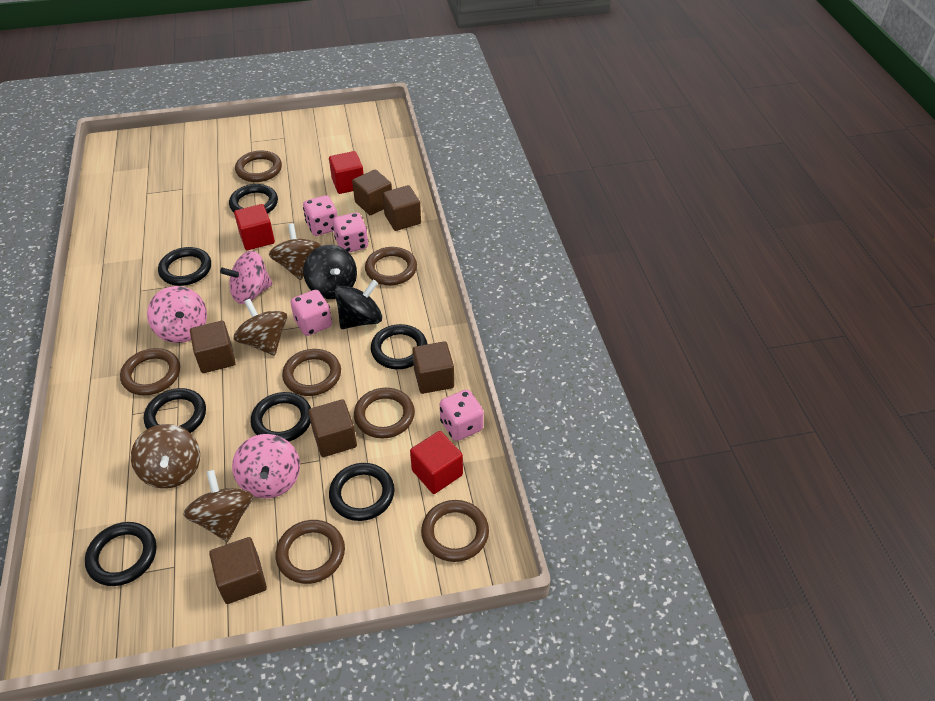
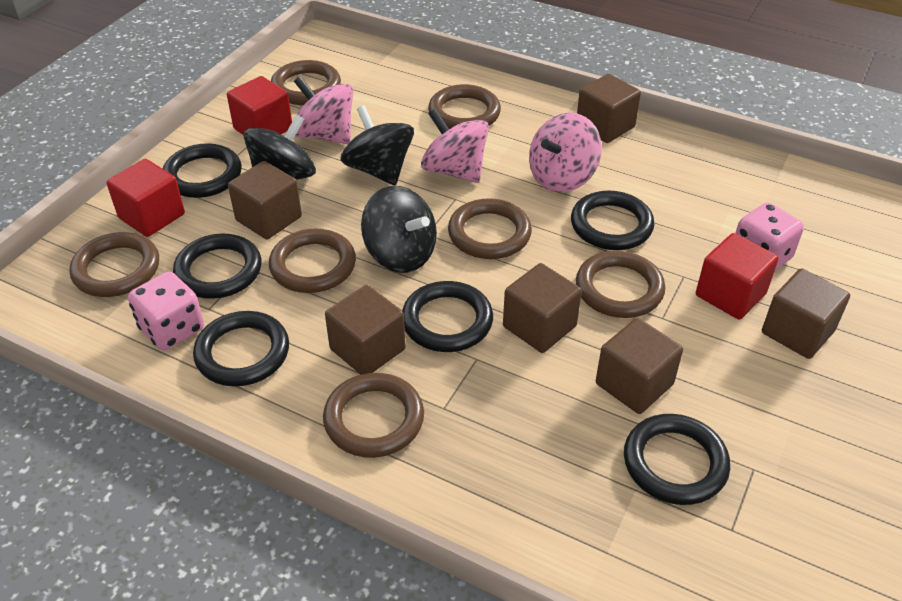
black ring: [85,522,157,586] [144,388,206,433] [158,247,211,286] [229,184,278,214] [251,392,311,441] [329,463,395,521] [371,324,427,369] = 7 -> [163,143,242,198] [173,234,261,299] [193,311,289,386] [402,281,493,352] [571,191,655,250] [624,414,730,505] = 6
black spinning top: [303,245,357,299] [335,280,382,329] = 2 -> [244,114,316,180] [340,105,414,186] [361,186,437,273] = 3
brown spinning top: [131,424,200,488] [183,470,253,542] [233,299,287,356] [269,223,321,280] = 4 -> none = 0
pink dice: [290,290,332,336] [303,195,338,236] [333,212,368,252] [440,389,484,441] = 4 -> [128,272,204,350] [736,203,804,270] = 2

